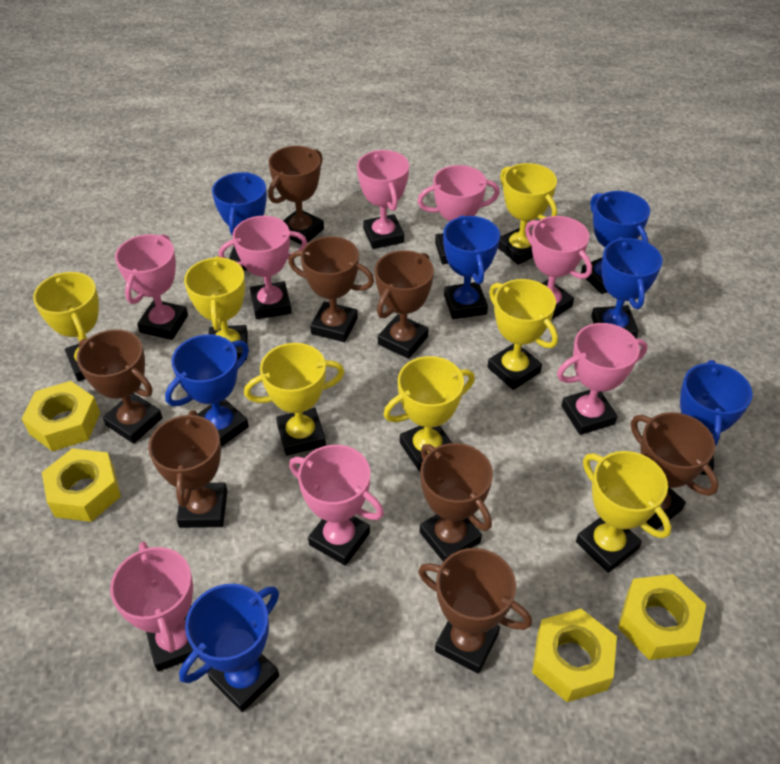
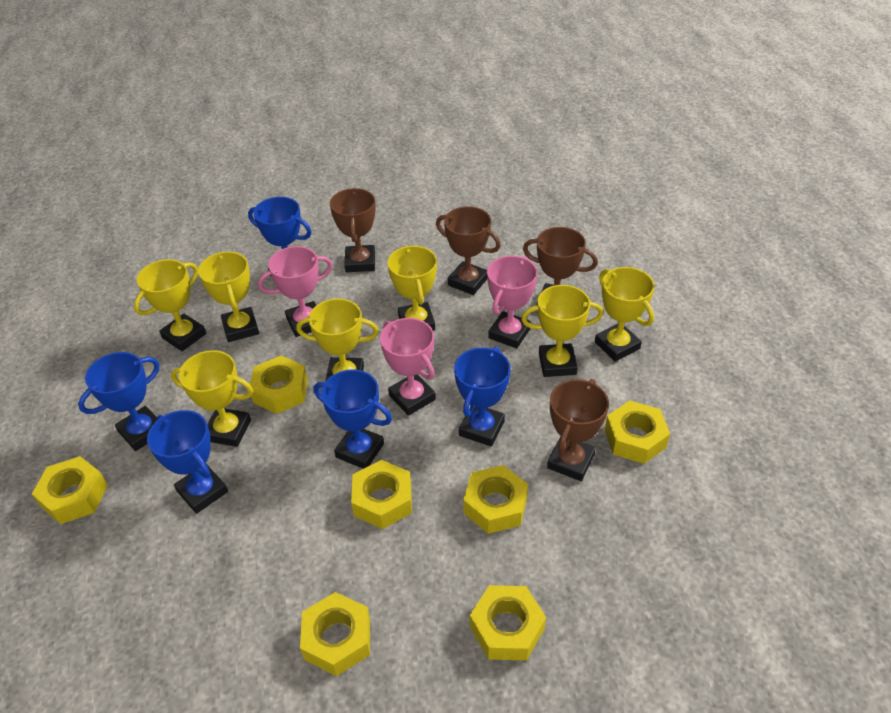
blue trophy: [165,334,249,447] [179,584,279,712] [212,172,267,271] [443,215,500,319] [581,191,650,294] [591,237,663,338] [680,360,753,475] = 7 -> [78,352,159,451] [147,410,228,514] [248,197,311,276] [314,369,392,469] [454,347,511,446] = 5
brown trophy: [77,329,163,444] [148,410,228,528] [268,146,324,245] [288,236,374,342] [375,250,434,359] [418,548,532,674] [420,443,493,562] [631,412,719,530] = 8 -> [330,188,376,272] [436,206,501,295] [523,227,598,305] [547,379,609,481] = 4
pink trophy: [110,542,193,671] [115,234,188,340] [219,216,307,319] [289,445,384,566] [357,150,409,249] [417,165,500,264] [525,216,592,320] [557,323,648,435] = 8 -> [258,246,333,337] [380,318,436,416] [487,256,538,349] = 3
yellow nut: [21,381,100,451] [42,448,121,522] [532,609,617,702] [618,574,706,660] = 4 -> [32,456,108,524] [250,356,308,414] [300,592,370,676] [351,460,412,529] [463,465,528,534] [470,585,546,661] [605,400,670,464] = 7

